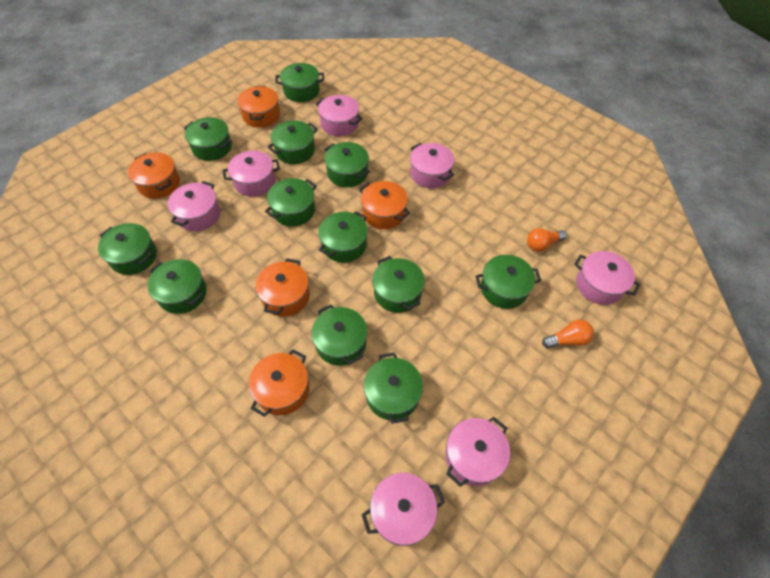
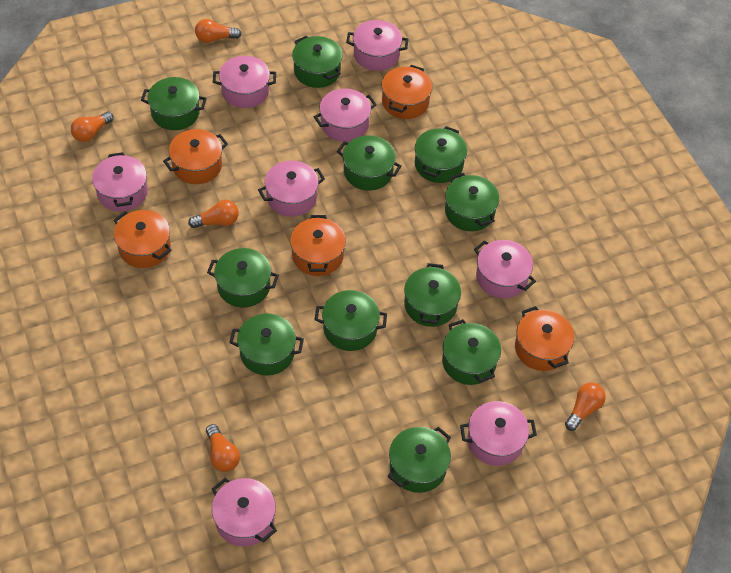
green pot: [98,223,157,275] [147,259,207,314] [184,117,232,161] [265,178,317,227] [267,120,318,164] [275,63,324,102] [311,304,367,366] [318,211,368,263] [324,142,370,187] [364,352,423,424] [372,256,425,313] [475,255,541,309] = 12 -> [141,77,207,130] [207,248,279,308] [229,314,304,375] [292,36,343,88] [315,290,387,351] [337,136,402,191] [388,427,451,493] [404,263,461,327] [415,126,467,183] [442,319,501,385] [445,173,499,231] = 11
orange light bulb: [527,228,567,252] [542,320,594,348] = 2 -> [71,111,114,142] [188,200,239,228] [195,19,242,43] [206,424,240,472] [565,383,606,431] = 5
pink pot: [168,181,220,231] [222,151,280,197] [316,95,362,136] [361,473,445,546] [410,143,455,188] [445,417,510,487] [574,251,640,305] = 7 -> [92,152,148,212] [212,478,277,546] [213,56,276,108] [258,161,325,217] [314,88,377,142] [346,20,408,71] [460,401,537,466] [474,240,536,299] = 8

